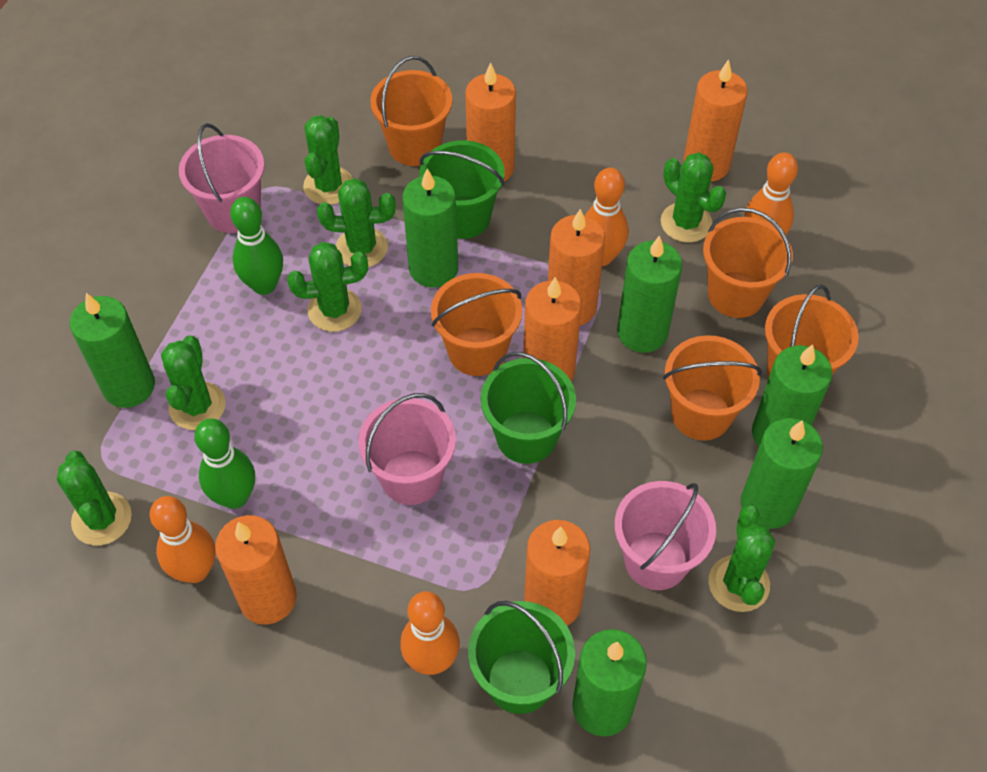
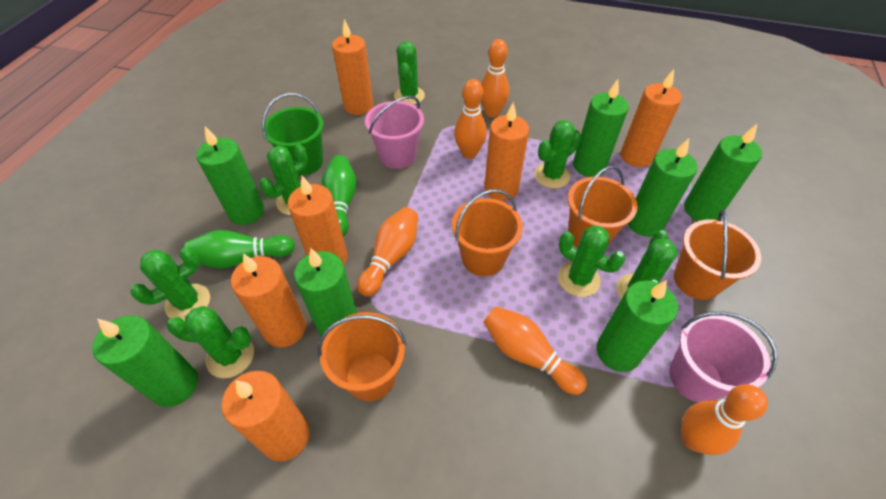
green bucket: [419,140,505,239] [468,601,575,714] [480,352,576,464] = 3 -> [262,93,324,175] = 1
green candle: [70,293,155,408] [402,168,458,288] [572,629,647,737] [617,235,682,353] [741,418,823,529] [752,344,832,446] = 6 -> [92,315,198,407] [196,127,265,225] [294,248,357,336] [573,79,629,177] [597,280,678,372] [628,138,697,237] [684,124,762,221] = 7
orange bowling pin: [150,496,215,583] [400,591,460,675] [585,168,628,266] [744,152,798,235] = 4 -> [357,207,418,297] [454,79,487,159] [481,39,509,117] [484,306,587,395] [681,384,768,455] = 5
orange bucket: [370,56,452,166] [431,273,522,376] [663,335,762,441] [703,207,793,318] [765,284,859,378] = 5 -> [318,312,406,402] [452,189,523,276] [568,166,638,248] [674,209,761,300] = 4
pink bucket: [179,123,265,233] [359,393,456,505] [614,481,716,590] = 3 -> [365,96,424,169] [669,312,778,402] = 2

